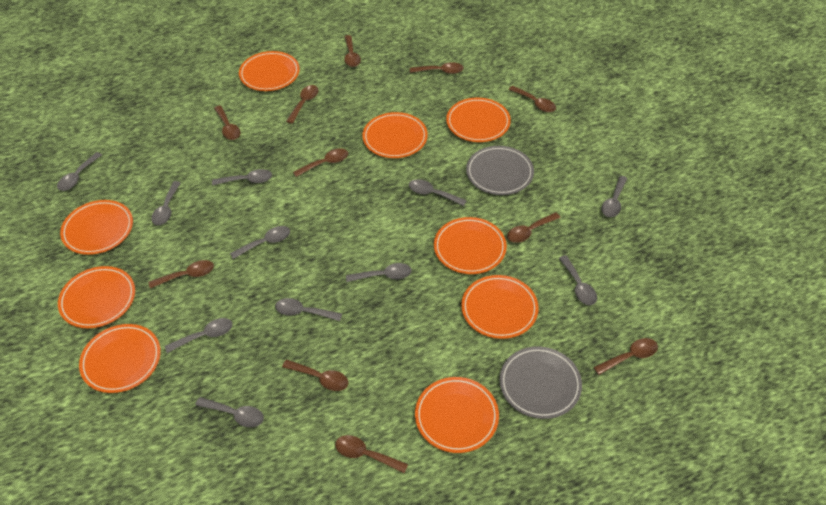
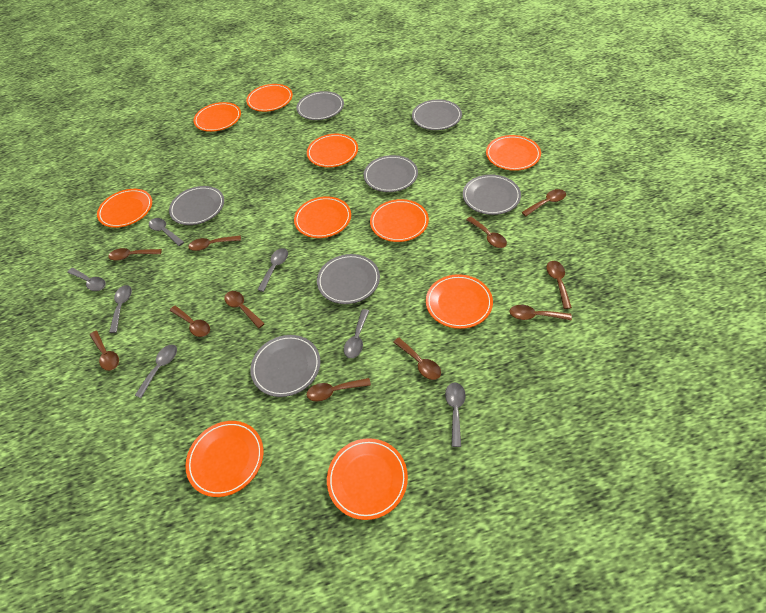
grey plate: [466,146,534,195] [500,346,582,419] = 2 -> [169,186,224,225] [250,335,321,397] [296,91,344,120] [317,254,380,304] [364,155,418,192] [412,99,462,130] [463,174,521,215] = 7
grey spoon: [57,152,102,191] [151,181,181,225] [165,318,233,353] [195,397,264,427] [212,169,272,185] [230,226,290,259] [275,298,342,321] [346,263,412,282] [409,179,467,206] [559,255,597,305] [601,176,628,217] = 11 -> [67,268,106,291] [109,285,132,333] [135,344,177,398] [149,218,184,246] [257,248,288,292] [344,309,369,358] [445,382,466,447] = 7
orange plate: [58,266,135,328] [60,200,133,255] [79,324,161,393] [239,51,300,91] [363,112,428,158] [415,377,499,453] [434,217,507,274] [446,98,511,142] [461,275,539,339] = 9 -> [97,189,152,228] [185,421,263,497] [193,102,241,132] [246,84,293,112] [294,196,351,238] [307,134,358,168] [327,438,408,520] [370,199,429,242] [426,274,493,329] [486,135,541,171] = 10

